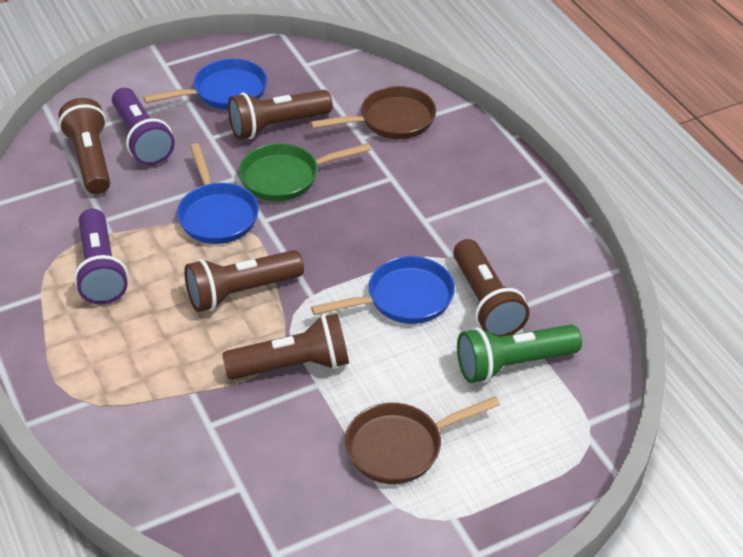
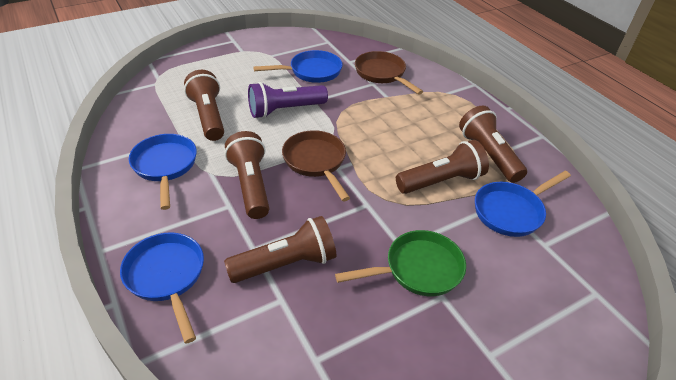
blue pan: [143,59,267,110] [177,143,259,244] [311,256,455,324] = 3 -> [120,233,204,344] [128,134,197,210] [253,50,343,83] [475,171,571,237] = 4
green flashlight: [457,324,582,383] = 1 -> none = 0
purple flashlight: [74,209,128,305] [112,88,175,165] = 2 -> [248,82,328,118] = 1

